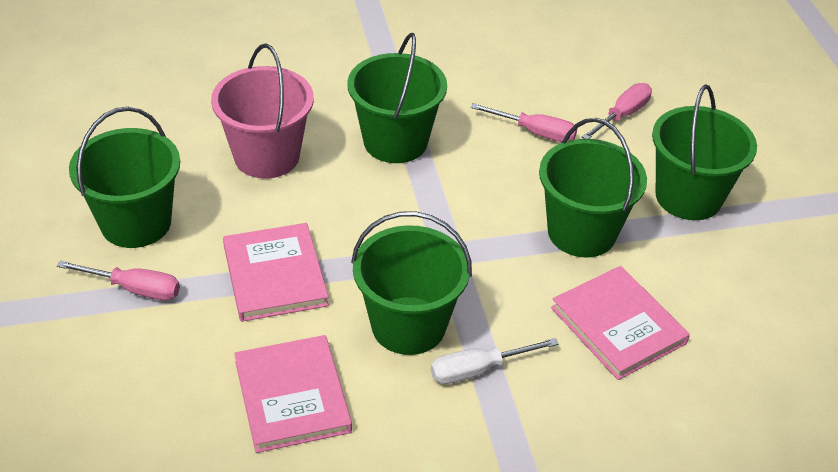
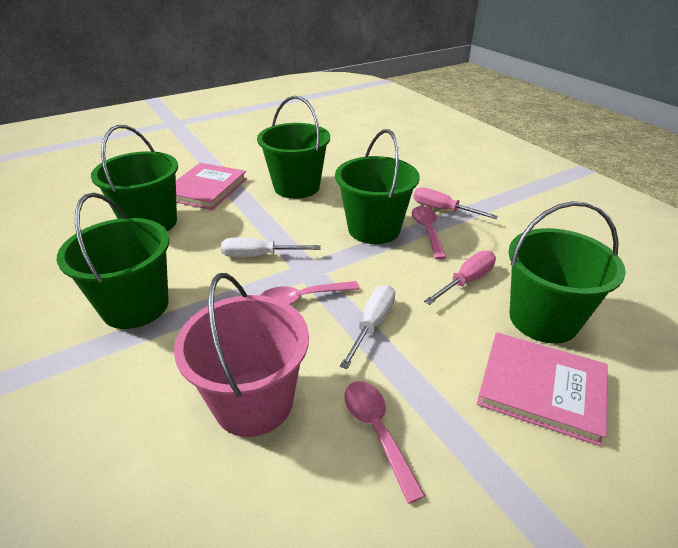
pink book: [223,223,329,322] [234,335,352,453] [551,266,690,380] = 3 -> [176,163,247,210] [477,332,608,446] = 2
pink screwdriver: [57,260,180,300] [471,103,577,142] [582,83,652,139] = 3 -> [413,187,498,219] [424,251,496,305] = 2
pink spoon: none = 0 -> [260,281,360,305] [344,381,425,504] [411,206,447,260] = 3
white screwdriver: [431,338,558,384] = 1 -> [221,237,321,257] [340,285,396,369] = 2

